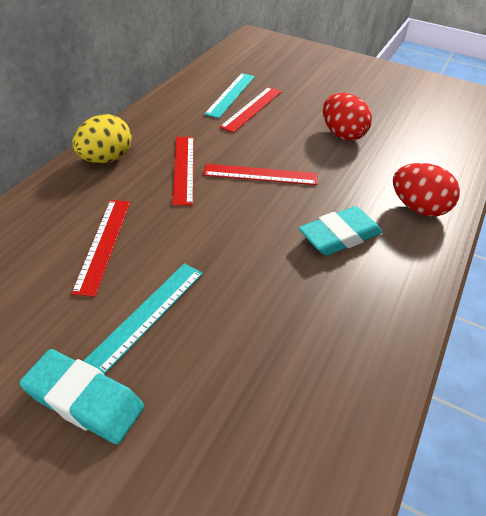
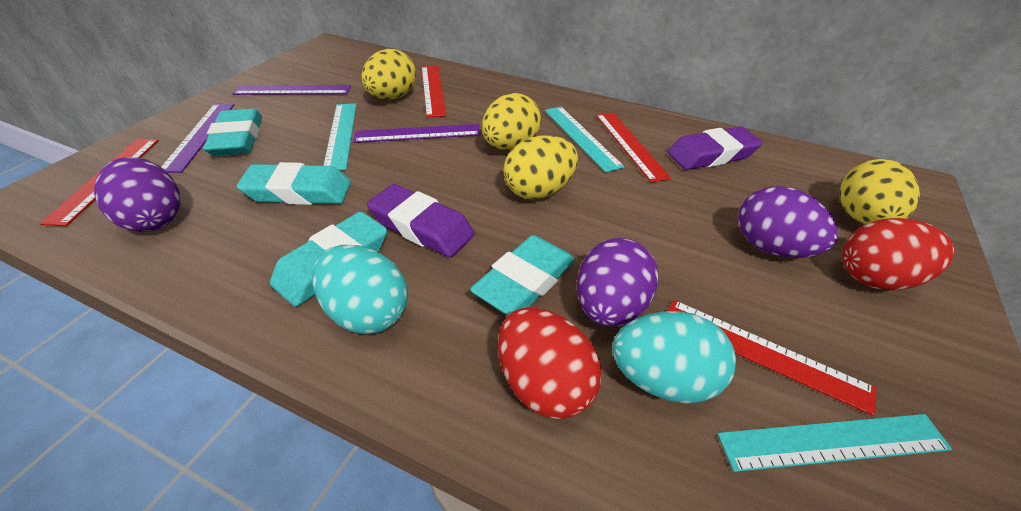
purple egg: none = 0 -> [94,157,180,232] [577,238,658,327] [738,186,839,258] = 3
purple eraser: none = 0 -> [367,184,475,257] [667,126,763,170] = 2
purple ruler: none = 0 -> [161,104,234,173] [233,85,351,95] [353,124,481,143] = 3
turquoise egg: none = 0 -> [312,245,408,334] [612,311,736,404] = 2
turquoise eraser: [20,349,144,444] [299,206,382,256] = 2 -> [203,109,262,156] [237,162,351,205] [270,212,387,307] [470,235,575,315] = 4
turquoise ruler: [84,263,203,374] [204,73,255,118] = 2 -> [323,103,357,171] [545,107,624,172] [717,414,952,472] = 3
yellow egg: [72,114,132,163] = 1 -> [362,49,416,99] [482,93,541,150] [503,135,578,200] [839,159,920,225] = 4

